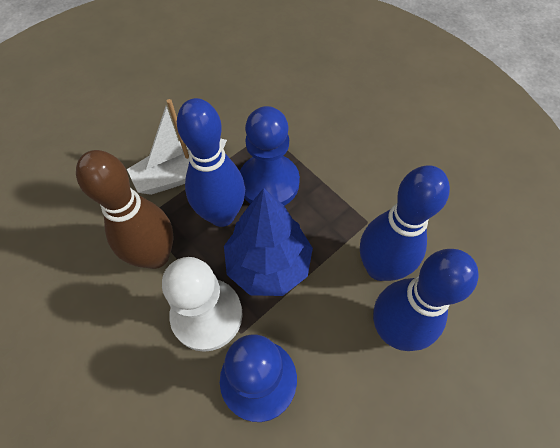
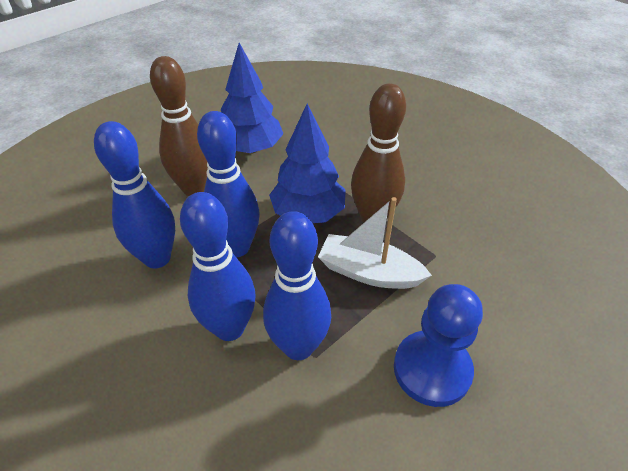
blue bowling pin: [177,98,245,227] [360,165,450,281] [373,249,479,351] = 3 -> [94,121,175,268] [180,192,256,341] [197,111,260,257] [263,211,331,360] = 4
blue pawn: [220,334,297,422] [240,106,300,206] = 2 -> [394,284,483,407] = 1
blue tree: [224,188,313,296] = 1 -> [221,43,283,154] [269,104,346,223] = 2
brown bowling pin: [76,150,174,269] = 1 -> [150,56,208,196] [351,83,406,223] = 2
white pawn: [162,257,243,352] = 1 -> none = 0

